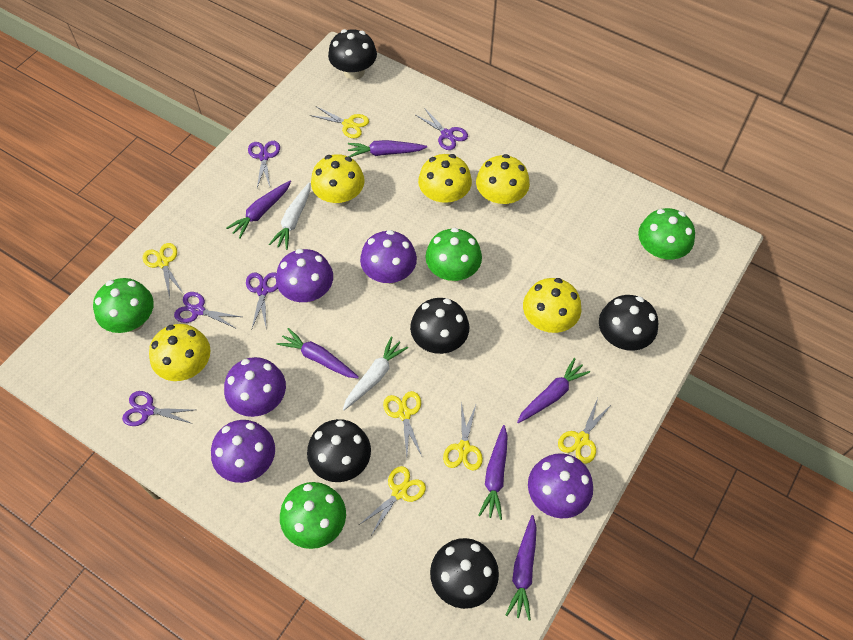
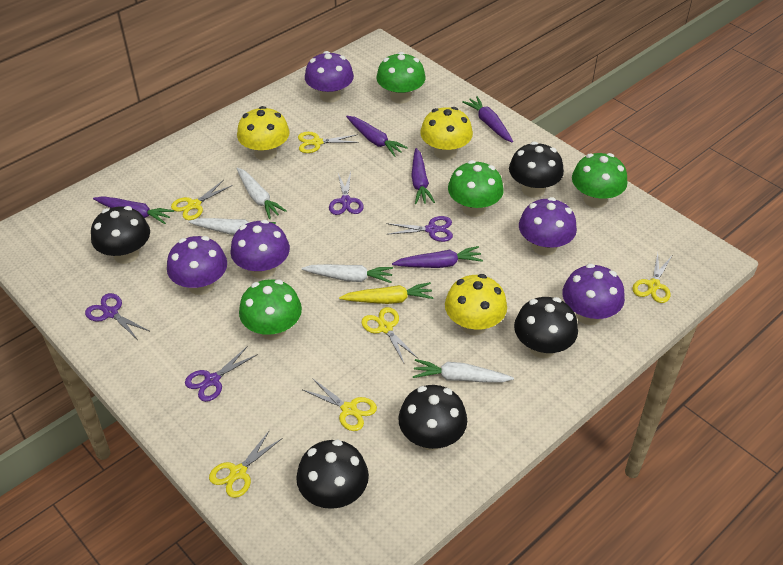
purple carrot: [226,181,291,238] [277,328,359,378] [348,140,427,157] [478,425,508,520] [506,515,537,620] [517,358,590,423] = 6 -> [93,196,174,224] [346,116,408,157] [392,246,483,268] [411,148,435,204] [463,96,513,142] = 5
purple scissors: [122,391,194,426] [174,292,242,329] [246,272,278,330] [248,141,280,188] [416,109,468,150] = 5 -> [85,293,149,340] [185,346,258,402] [329,172,364,215] [387,216,453,242] = 4
white carrot: [269,182,310,250] [343,337,408,410] = 2 -> [188,218,276,235] [236,168,287,219] [302,264,393,283] [413,359,514,383] = 4
yellow carrot: none = 0 -> [339,282,434,304] = 1
yellow mushroom: [149,324,211,381] [311,154,365,207] [418,154,472,206] [476,154,530,208] [523,278,581,333] = 5 -> [237,106,290,161] [420,107,473,160] [445,274,507,335] = 3

